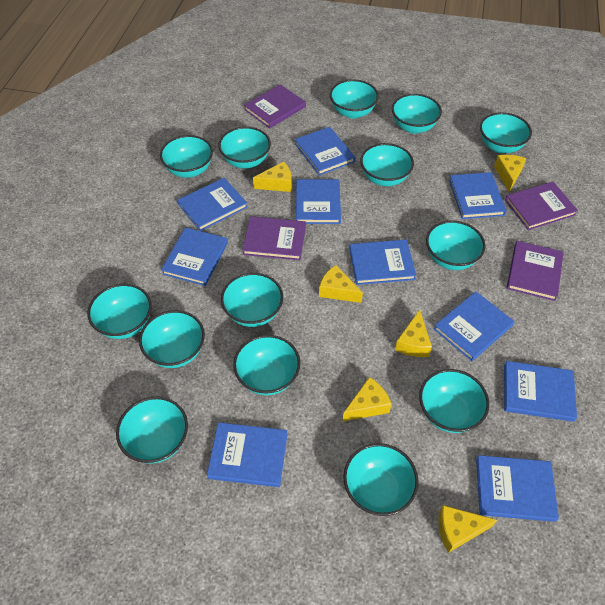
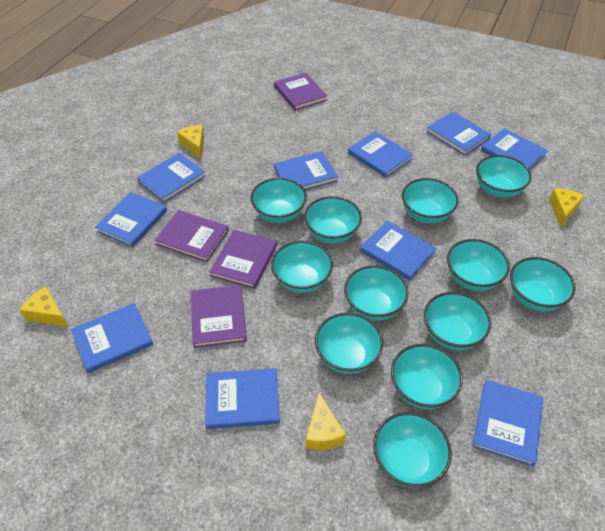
turquoise bowl: [87,284,152,339] [116,396,188,464] [139,310,205,368] [160,135,213,178] [218,127,271,169] [221,273,283,327] [233,335,300,395] [330,79,379,118] [343,443,419,516] [360,143,414,186] [392,94,442,133] [419,369,489,433] [426,221,485,270] [480,112,532,153] = 14 -> [251,178,307,223] [271,241,333,293] [304,196,362,244] [315,313,383,374] [344,265,409,321] [373,412,452,487] [391,344,463,409] [402,178,459,223] [424,292,491,351] [447,239,510,291] [476,155,532,198] [510,257,576,311] = 12
yellow cheese: [253,162,292,192] [319,265,363,303] [342,377,392,422] [395,310,432,357] [438,505,497,553] [494,155,526,192] = 6 -> [20,287,69,327] [177,125,204,159] [306,393,346,450] [549,188,585,228] = 4

